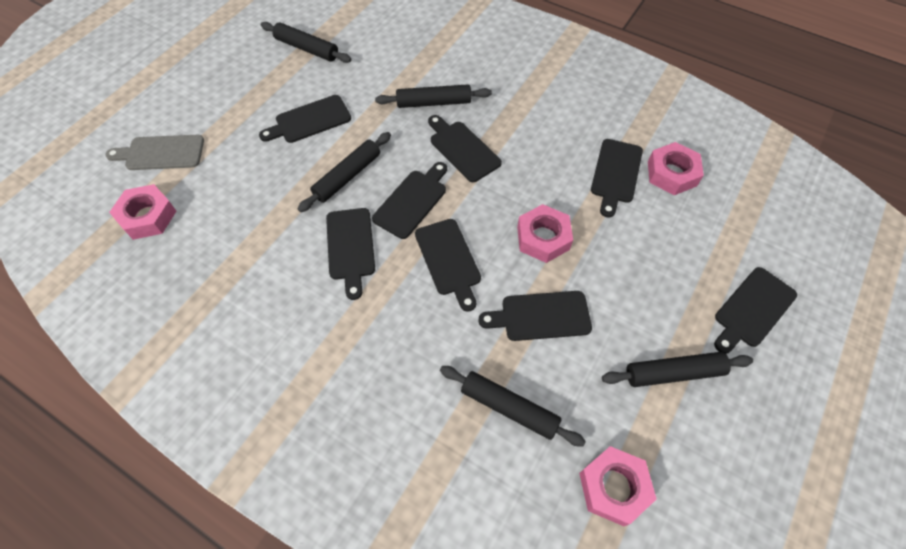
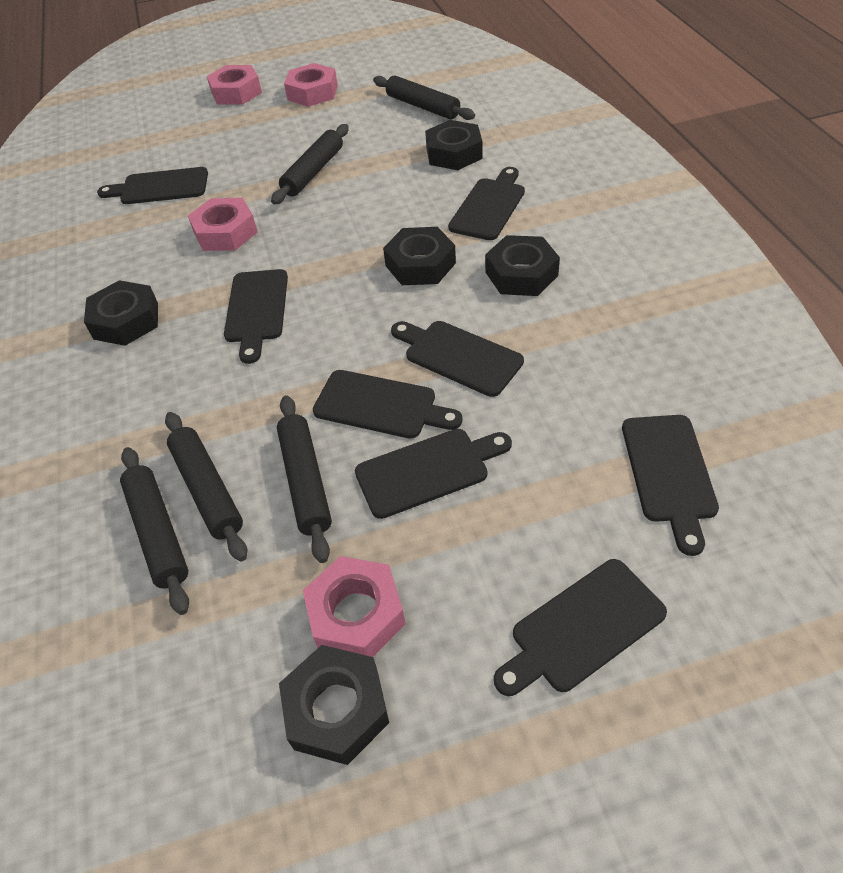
black nut: none = 0 -> [84,280,158,346] [279,645,389,765] [383,227,456,285] [425,120,483,170] [485,235,560,296] = 5
grey cutting board: [105,135,204,170] = 1 -> none = 0

